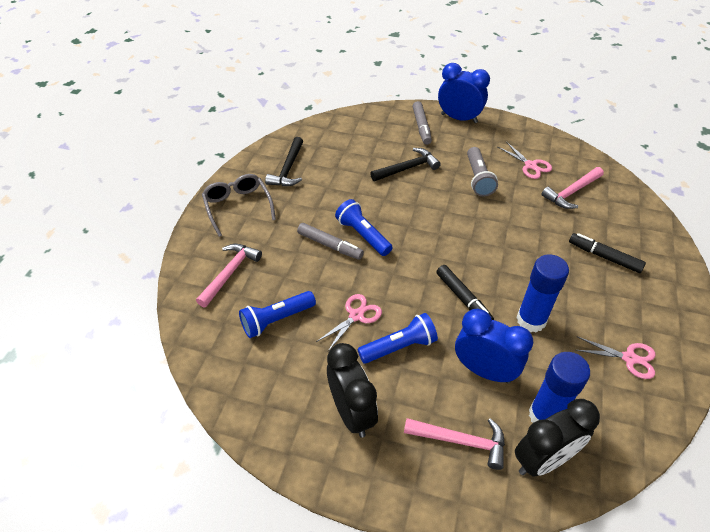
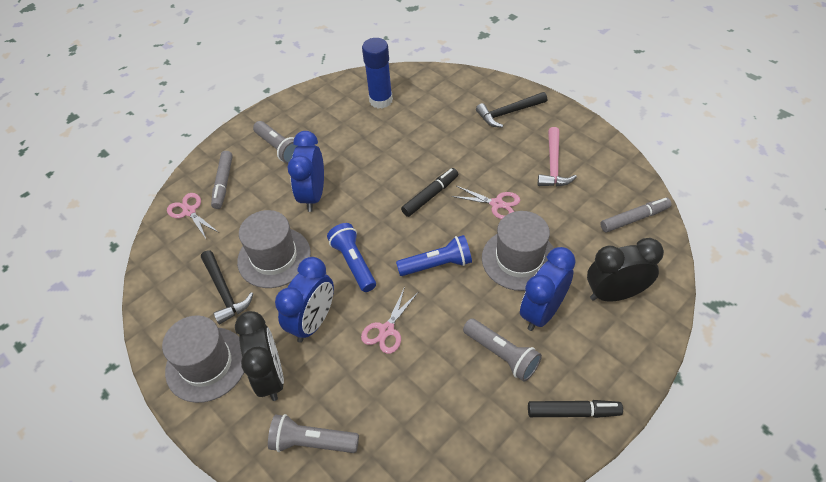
blue clock: [438,63,490,123] [455,309,533,384] = 2 -> [275,257,334,343] [287,131,324,212] [520,247,576,331] = 3
blue flashlight: [239,291,316,338] [335,199,393,256] [358,313,438,364] = 3 -> [327,223,376,292] [396,235,472,276] = 2
blue glue stick: [516,254,569,333] [529,352,590,423] = 2 -> [362,38,393,109] = 1
grey flashlight: [467,147,498,197] = 1 -> [253,121,297,164] [268,414,359,453] [463,318,542,382] = 3
grey glasses: [202,174,276,237] = 1 -> none = 0
grey hat: none = 0 -> [162,315,244,403] [237,210,311,288] [482,211,554,291] = 3
pink hammer: [196,244,262,307] [404,418,505,470] [541,167,604,209] = 3 -> [538,127,577,186] = 1

